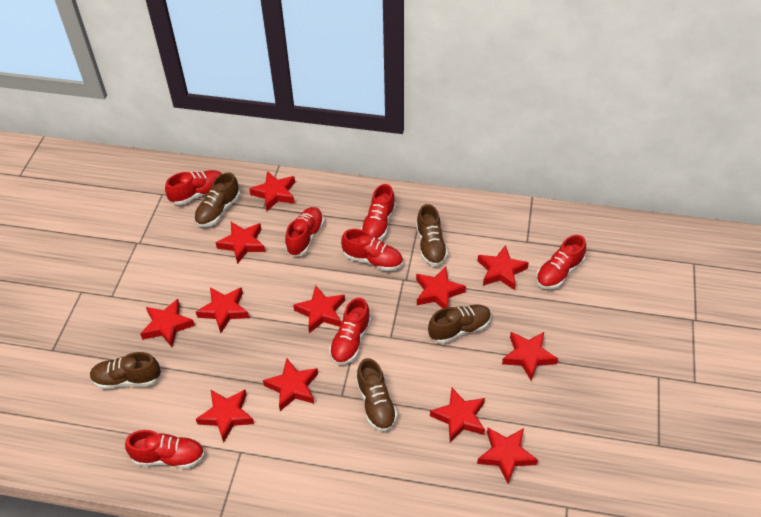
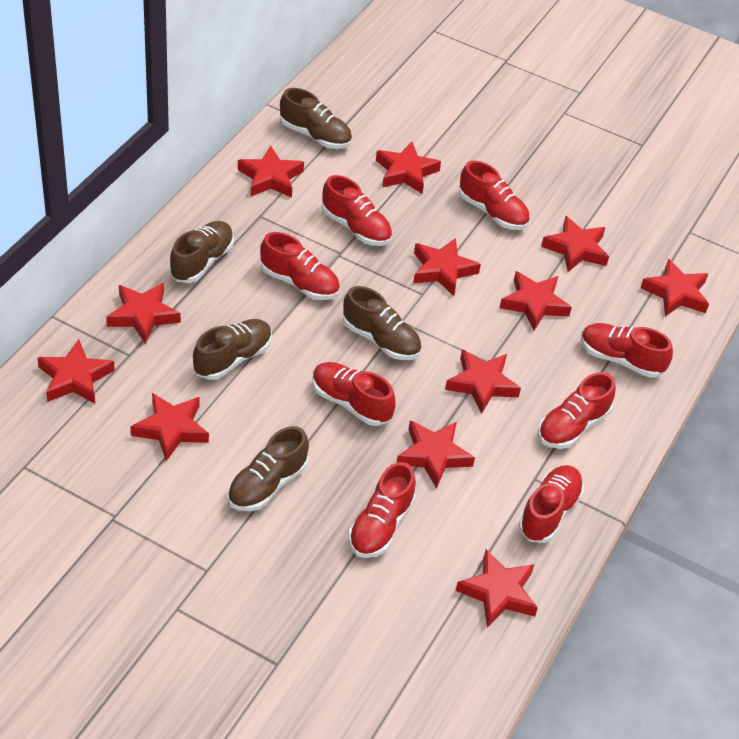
red shoe: [125,430,205,469] [165,170,222,205] [285,207,324,257] [329,298,371,365] [341,229,403,271] [361,184,396,241] [536,235,586,289] = 7 -> [260,232,340,300] [312,362,396,426] [322,175,392,246] [349,462,416,558] [459,161,530,230] [518,465,584,543] [538,372,616,449] [581,323,673,378] = 8

